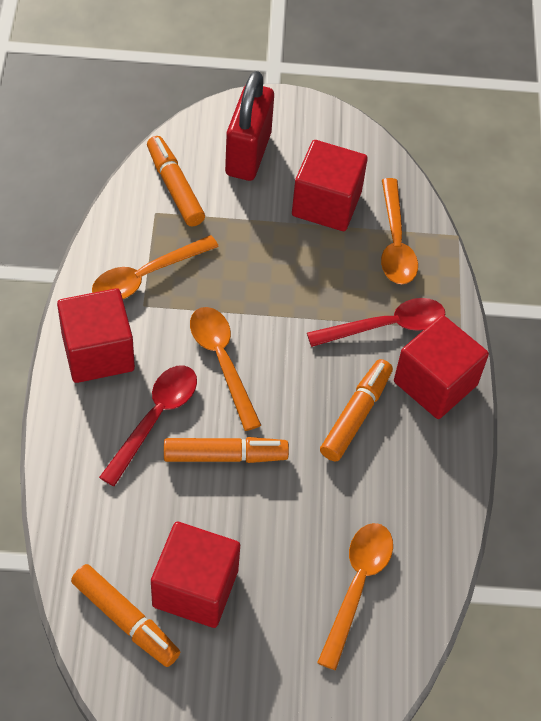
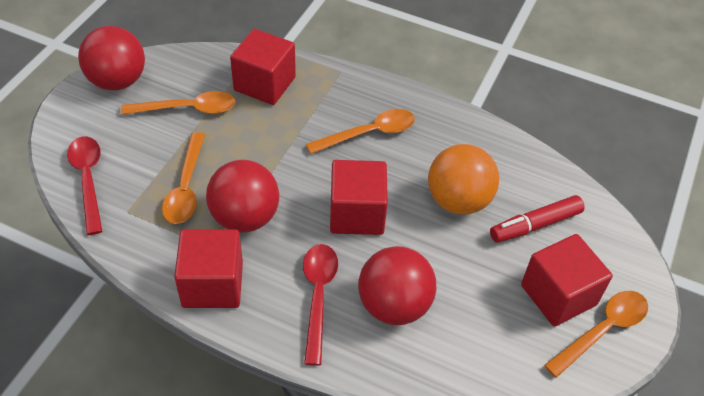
orange ball: none = 0 -> [428,144,499,215] = 1
orange marker: [71,564,180,667] [147,136,205,227] [164,437,289,463] [320,359,393,462] = 4 -> none = 0
red ball: none = 0 -> [78,26,145,90] [206,160,279,232] [358,246,436,325] = 3
red marker: none = 0 -> [490,195,585,243] = 1
red padlock: [225,71,274,181] = 1 -> none = 0

